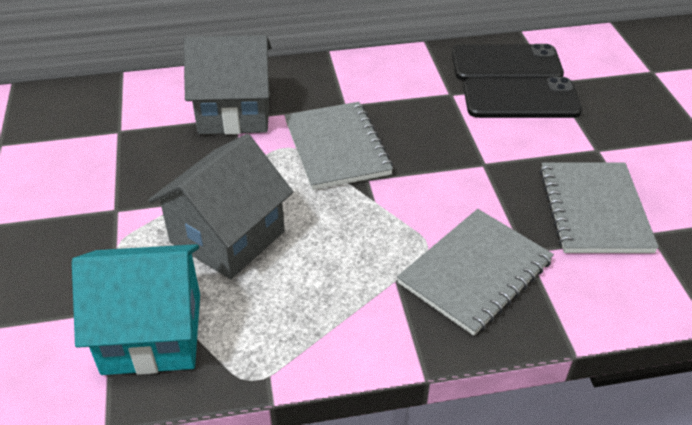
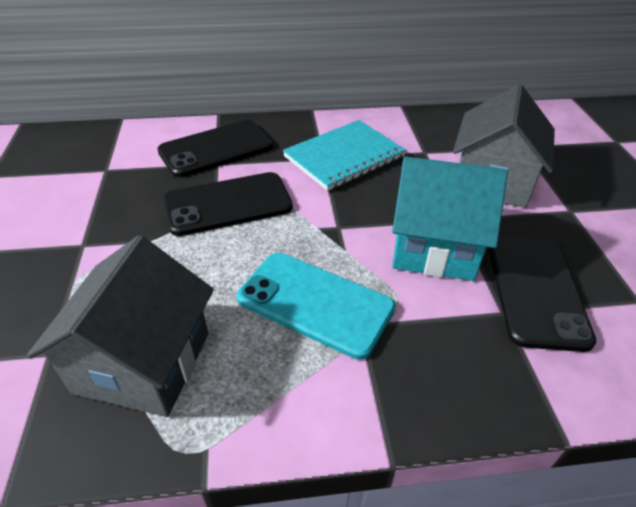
black phone: [452,44,564,81] [463,77,582,118] = 2 -> [157,120,273,177] [163,172,293,236] [488,236,596,352] = 3
grey notebook: [284,102,393,190] [397,209,554,336] [540,162,659,253] = 3 -> none = 0
turquoise notebook: none = 0 -> [283,120,406,191] = 1
turquoise phone: none = 0 -> [237,253,396,360] = 1

